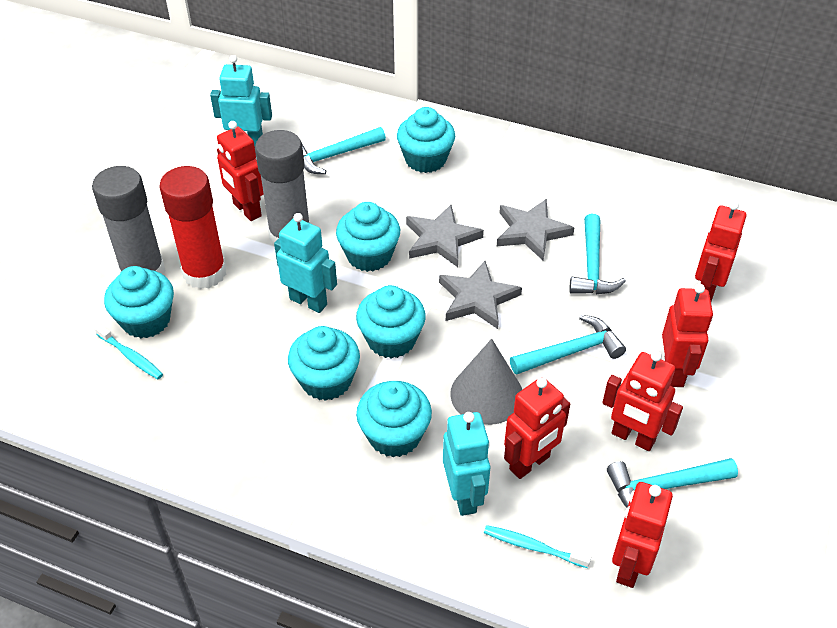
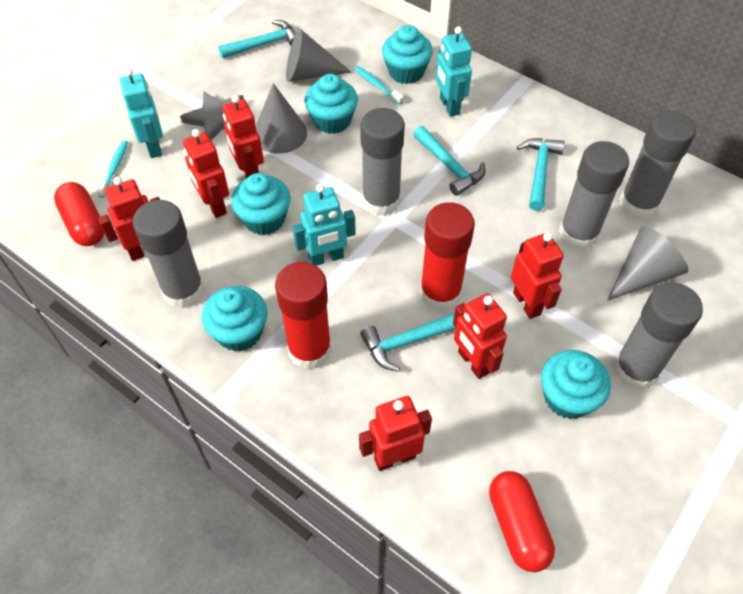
grey cone: [450,339,522,425] = 1 -> [256,83,307,154] [286,29,352,82] [607,226,689,301] = 3
grey glue stick: [92,166,166,274] [255,130,310,246] = 2 -> [133,200,205,308] [360,108,405,216] [559,141,629,250] [614,283,703,390] [620,111,696,219] = 5
grey star: [406,205,484,267] [439,261,522,329] [496,199,574,260] = 3 -> [180,91,244,140] = 1
red capsule: none = 0 -> [54,182,104,246] [489,471,555,572] = 2
red glue stick: [159,166,226,289] = 1 -> [275,262,332,370] [420,202,475,311] = 2
turquoise cupcake: [104,266,174,338] [288,326,360,401] [336,202,400,272] [356,285,426,359] [356,381,432,457] [397,107,455,173] = 6 -> [202,286,267,352] [231,173,290,235] [305,74,358,134] [382,25,433,84] [541,350,611,419] = 5

